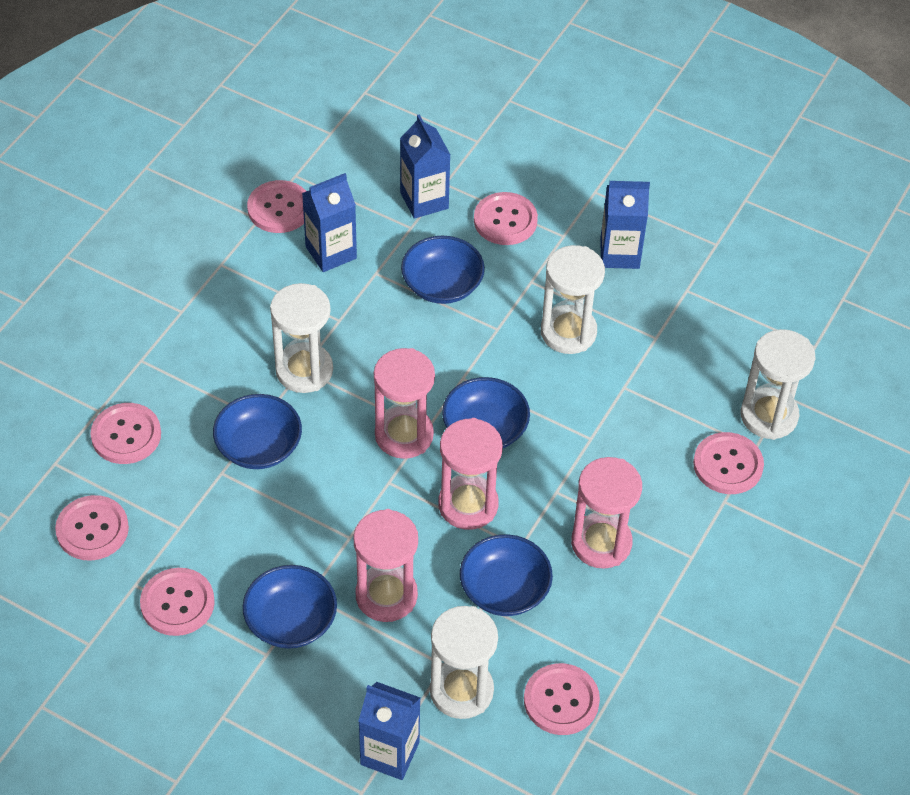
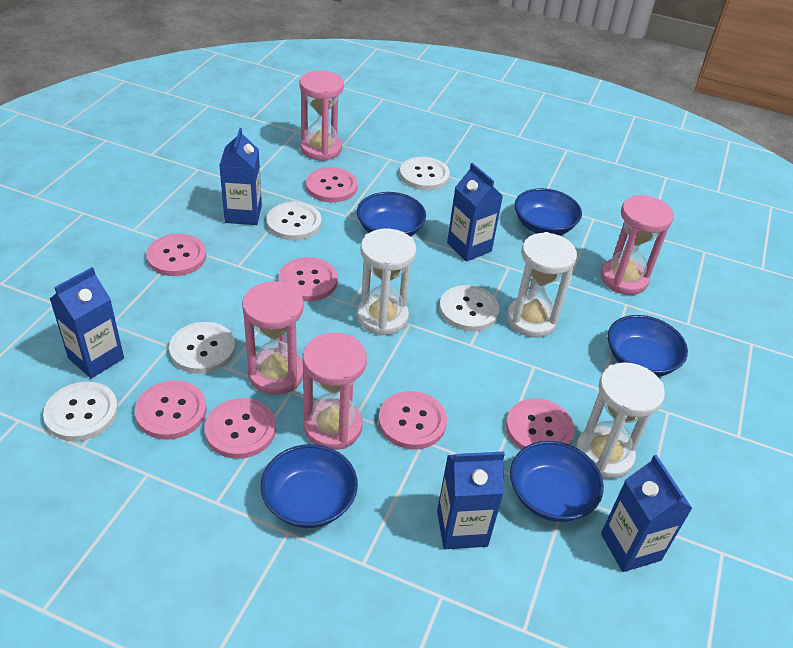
blue carton: [302,173,357,272] [358,682,420,780] [400,114,450,219] [600,181,650,269] = 4 -> [50,267,124,379] [219,128,262,225] [437,451,505,549] [447,163,503,262] [601,455,692,572] = 5
white button: none = 0 -> [43,382,118,441] [169,322,235,374] [267,202,322,240] [400,157,450,190] [439,285,499,331] = 5
white hourglass: [270,283,333,393] [430,606,498,719] [541,245,605,354] [740,329,815,440] = 4 -> [357,229,416,336] [507,232,577,338] [576,362,665,479] = 3

